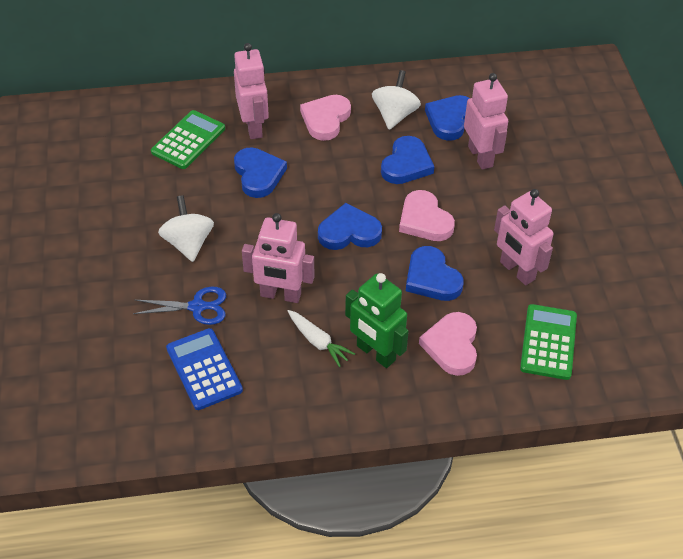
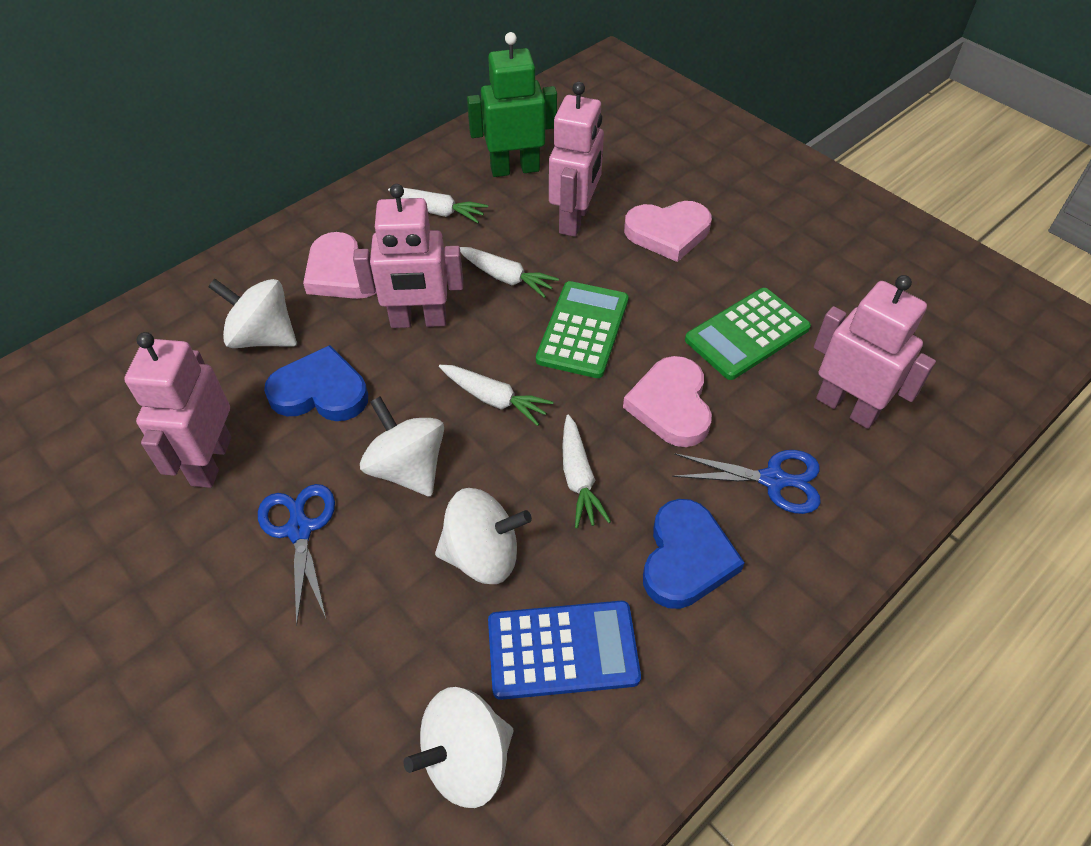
blue heart: [234,147,287,198] [318,203,382,250] [381,136,435,184] [406,246,464,301] [425,95,470,141] = 5 -> [264,345,368,421] [643,499,745,609] = 2
blue scissors: [133,287,226,325] = 1 -> [258,484,335,626] [672,450,821,514] = 2
white carrot: [288,310,355,367] = 1 -> [388,188,488,223] [439,365,553,426] [460,247,559,298] [563,415,611,528] = 4
white spinning top: [158,195,214,262] [372,70,421,130] = 2 -> [208,279,297,348] [360,396,444,497] [404,687,514,808] [435,488,532,584] = 4

